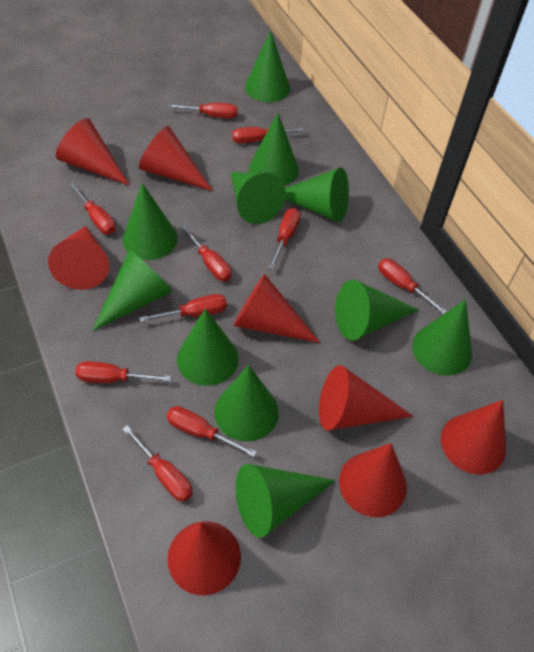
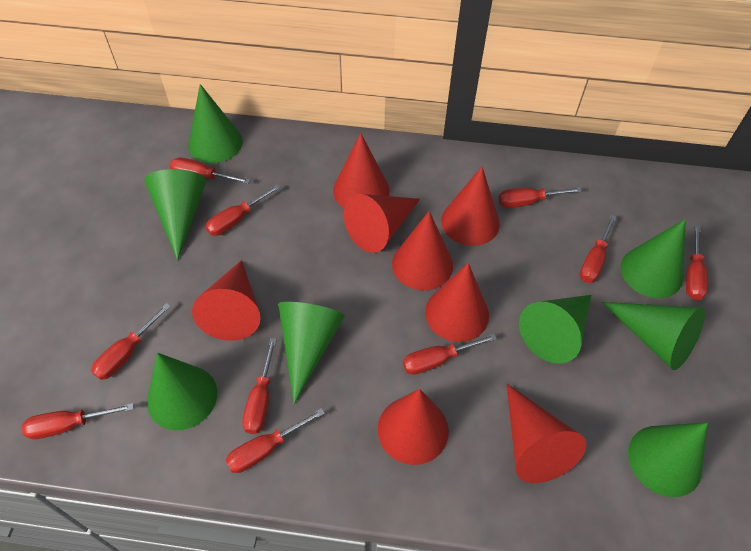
green cone: [92,250,173,331] [123,183,178,260] [177,308,239,386] [214,365,279,442] [231,172,286,224] [236,464,336,538] [245,30,290,102] [249,113,299,186] [285,168,349,222] [335,280,418,340] [412,300,472,376] = 11 -> [144,169,206,261] [147,353,217,430] [188,84,243,163] [278,302,345,404] [519,295,591,364] [602,302,705,370] [621,219,686,298] [628,423,708,497] = 8

